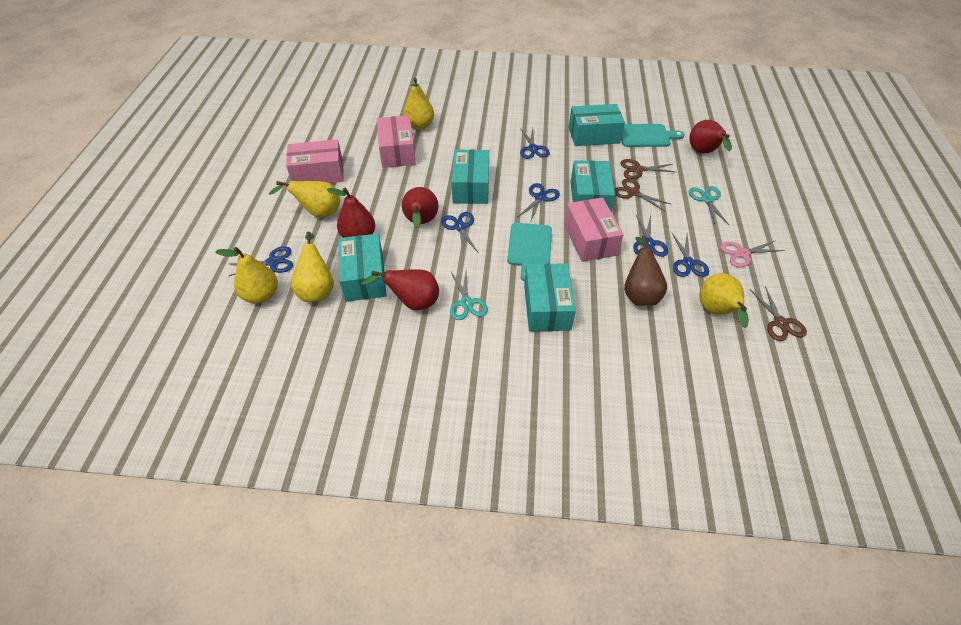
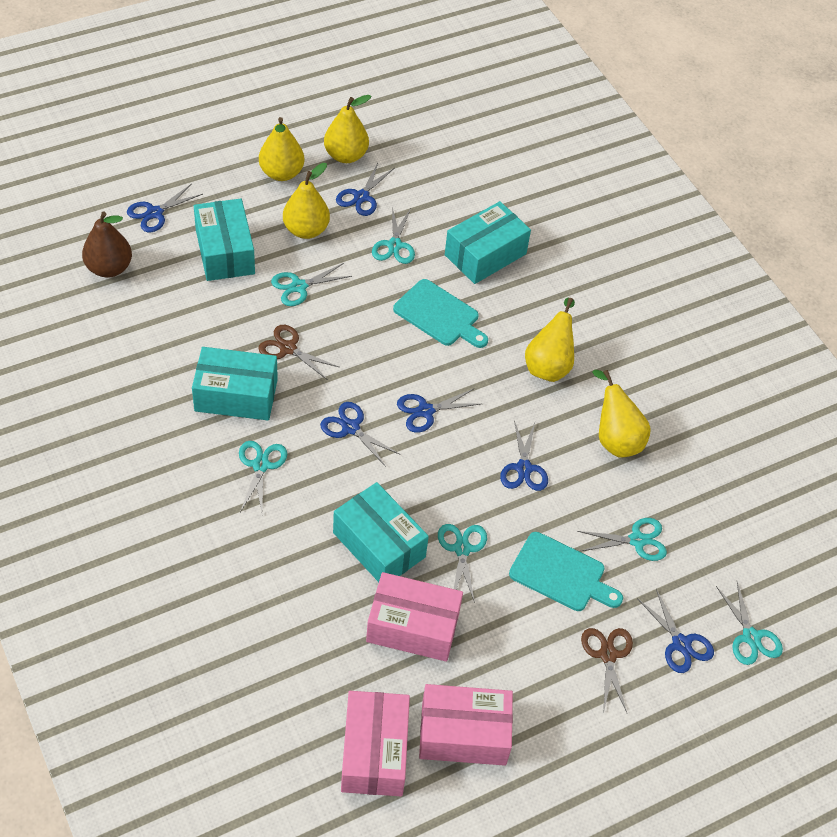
brown scissors: [614,178,672,211] [620,159,675,179] [750,286,807,341] = 3 -> [258,325,339,380] [581,628,633,713] = 2
pink scissors: [720,240,785,267] = 1 -> none = 0
red pear: [327,188,375,238] [361,269,439,310] [402,187,438,228] [689,120,732,154] = 4 -> none = 0
turquoise box: [338,234,387,302] [452,149,489,204] [524,263,576,332] [569,104,625,146] [571,160,615,211] = 5 -> [192,347,278,420] [194,199,255,281] [333,482,429,582] [445,201,531,284] = 4
turquoise scissors: [450,272,488,320] [689,186,729,225] = 2 -> [239,441,287,512] [271,263,352,306] [372,207,415,264] [438,524,487,603] [577,518,667,561] [716,582,783,665] = 6

